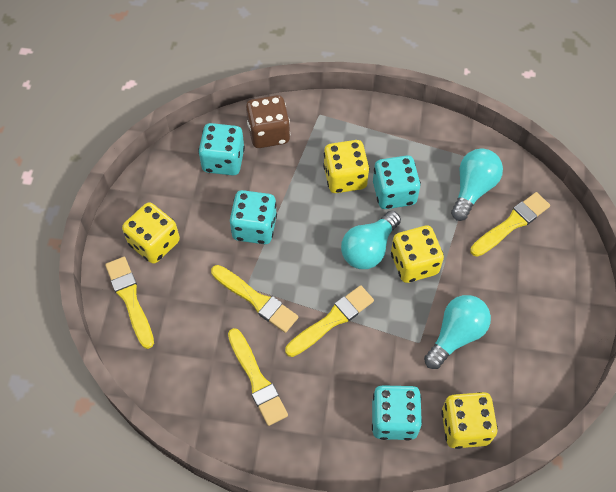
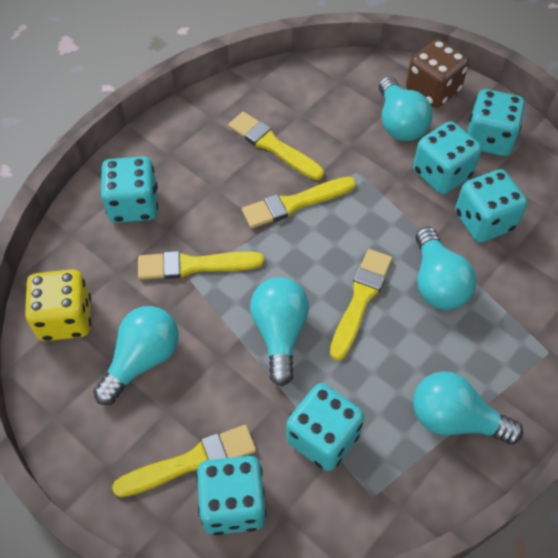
turquoise dice: [198,123,245,175] [230,190,277,244] [372,385,422,441] [373,155,421,209] = 4 -> [101,156,158,223] [196,456,266,535] [286,383,364,471] [413,121,482,194] [455,169,527,242] [467,89,525,156] = 6
turquoise light bulb: [341,210,401,269] [424,295,491,369] [451,148,503,221] = 3 -> [93,306,179,405] [250,277,309,386] [379,76,432,141] [413,371,523,444] [415,227,476,310] = 5
yellow dice: [122,202,180,264] [323,140,370,193] [391,225,444,283] [441,392,498,449] = 4 -> [25,269,91,341] = 1

